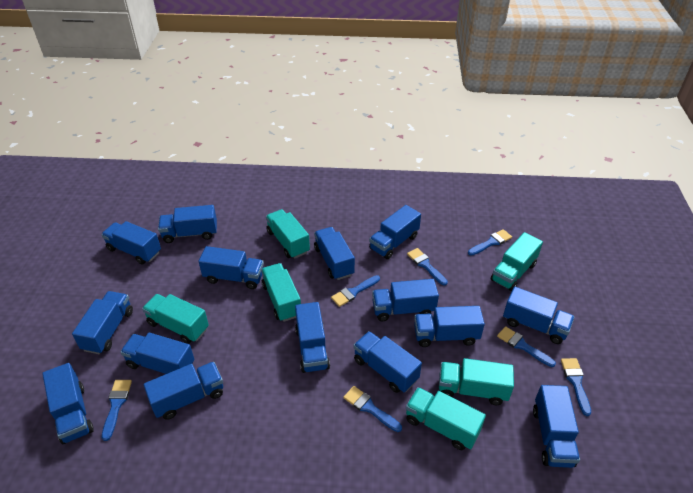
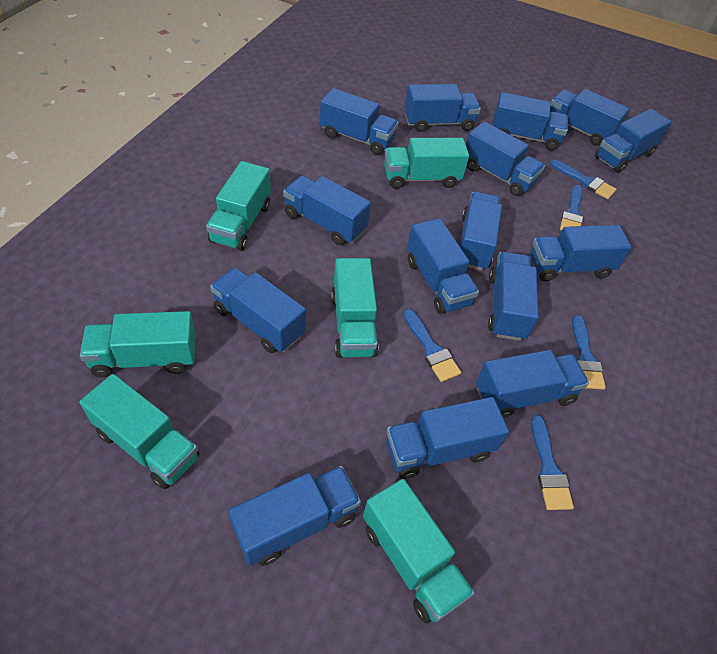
blue brush: [102,380,132,441] [331,275,380,307] [343,386,402,432] [407,248,448,286] [468,229,512,256] [497,326,556,367] [561,358,591,416] = 7 -> [403,309,461,382] [531,415,574,510] [550,160,617,199] [560,185,583,230] [572,315,606,390] = 5

